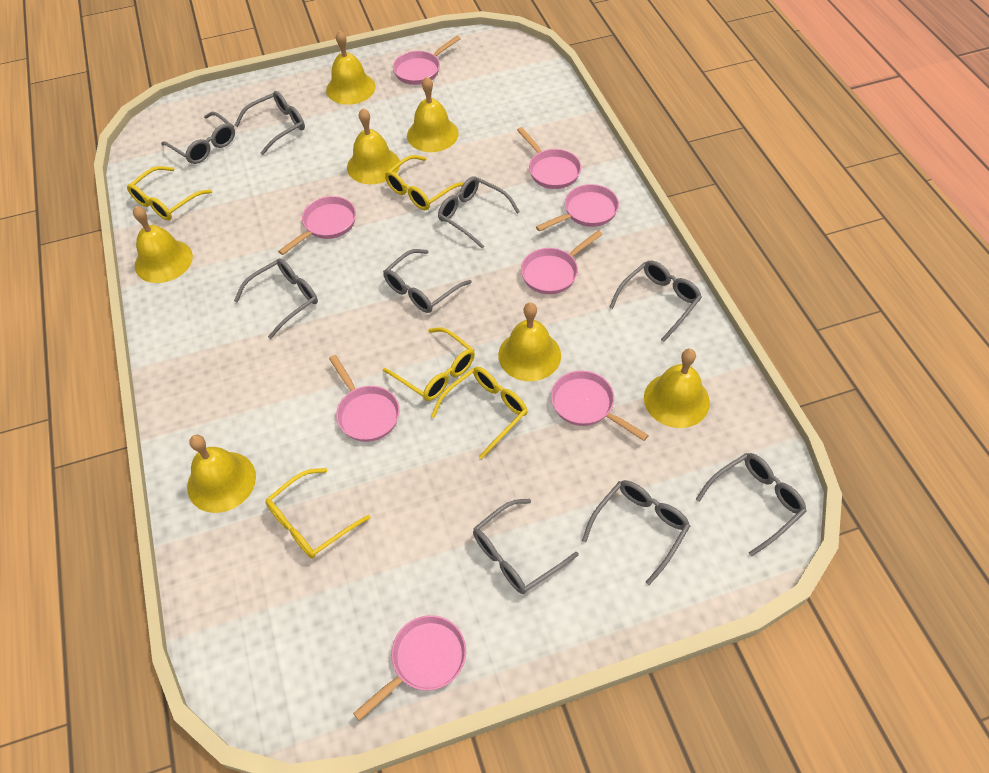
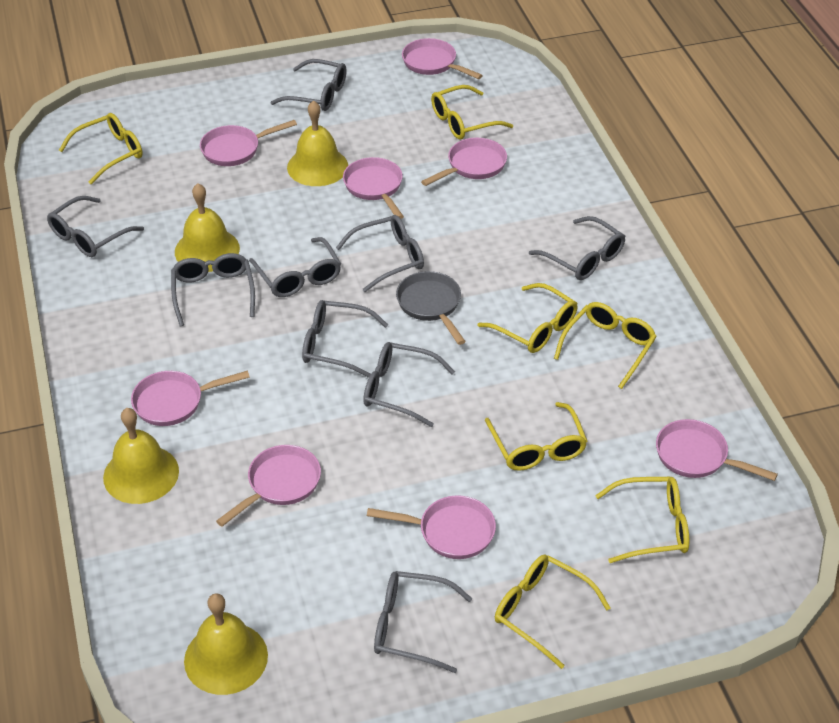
grey pan: none = 0 -> [396,271,466,345] = 1
yellow bell: [133,206,193,283] [187,434,256,513] [326,30,376,105] [347,108,400,184] [407,76,459,152] [498,302,561,381] [644,349,710,428] = 7 -> [103,408,179,504] [175,183,240,272] [184,593,268,695] [287,100,348,186] = 4
yellow glasses: [127,166,212,220] [265,468,370,558] [383,327,475,401] [385,155,464,210] [431,367,528,459] = 5 -> [59,113,143,184] [431,85,513,140] [477,283,577,353] [485,402,587,471] [495,554,610,669] [554,302,657,389] [595,477,689,563] = 7

